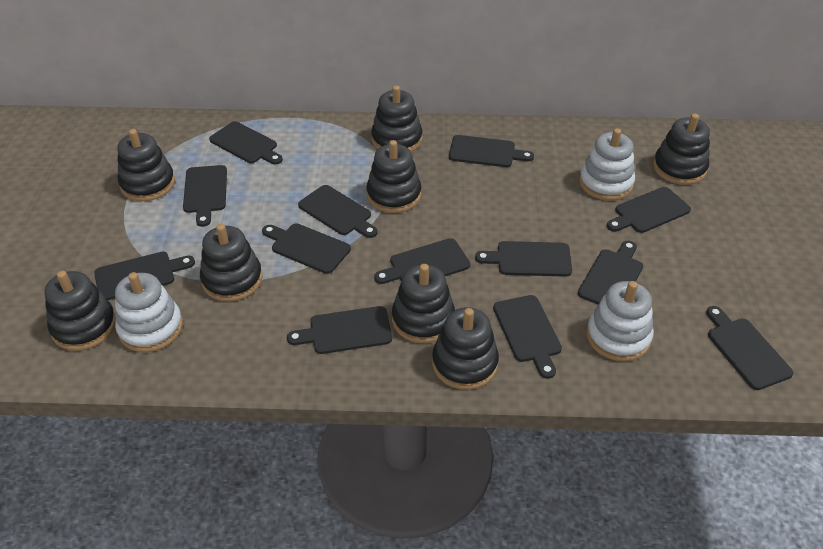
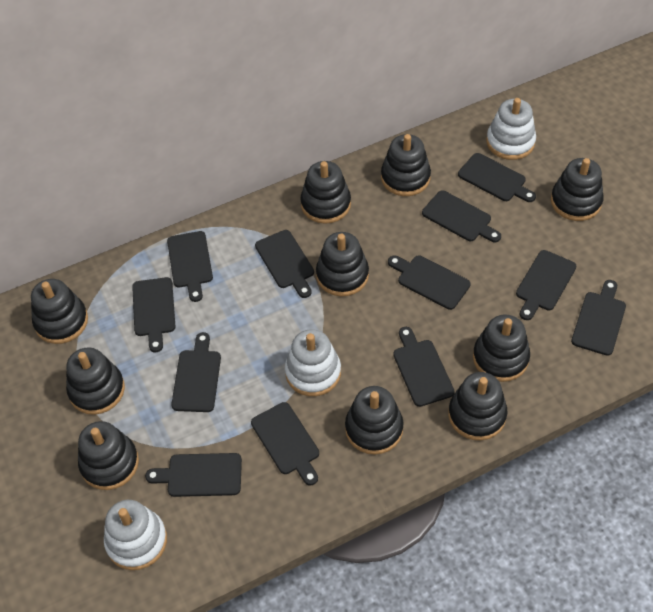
black cutting board: [94,252,195,300] [183,165,227,227] [209,121,283,164] [262,223,351,274] [287,306,392,354] [298,185,378,238] [374,238,470,284] [449,135,534,167] [475,241,572,277] [493,295,562,379] [578,241,643,304] [607,187,691,233] [706,306,794,390] = 13 -> [132,277,175,352] [145,453,242,497] [167,231,213,302] [171,332,221,412] [251,402,319,485] [255,230,314,298] [388,255,471,310] [393,327,454,407] [422,190,501,242] [458,153,536,202] [516,250,576,320] [571,280,626,356] = 12
black stacking toy: [44,271,116,351] [118,129,175,201] [200,224,262,302] [366,140,421,213] [371,85,422,152] [392,264,455,343] [432,307,499,390] [653,113,710,185] = 8 -> [31,279,88,344] [66,348,125,415] [78,421,139,490] [300,161,351,224] [316,232,369,296] [345,386,403,455] [381,134,431,196] [448,372,507,440] [473,315,530,382] [551,158,604,221] = 10

